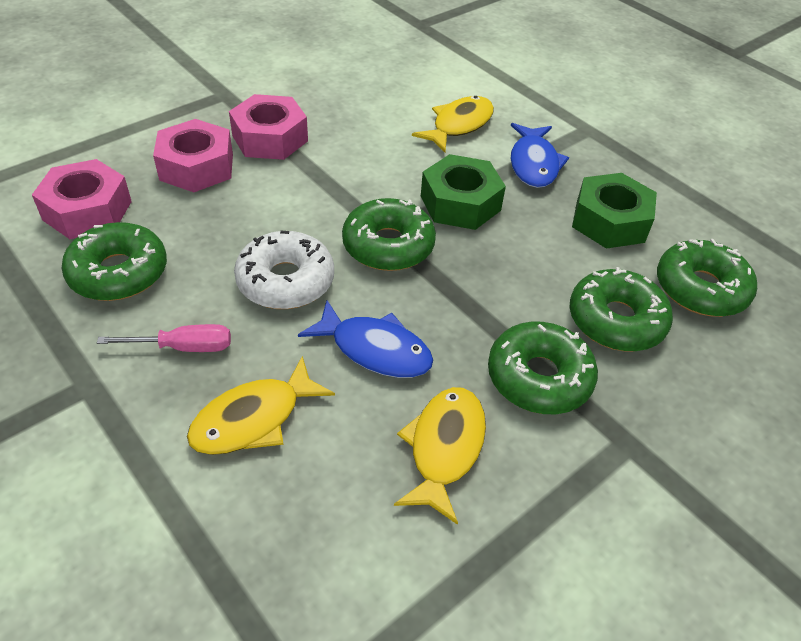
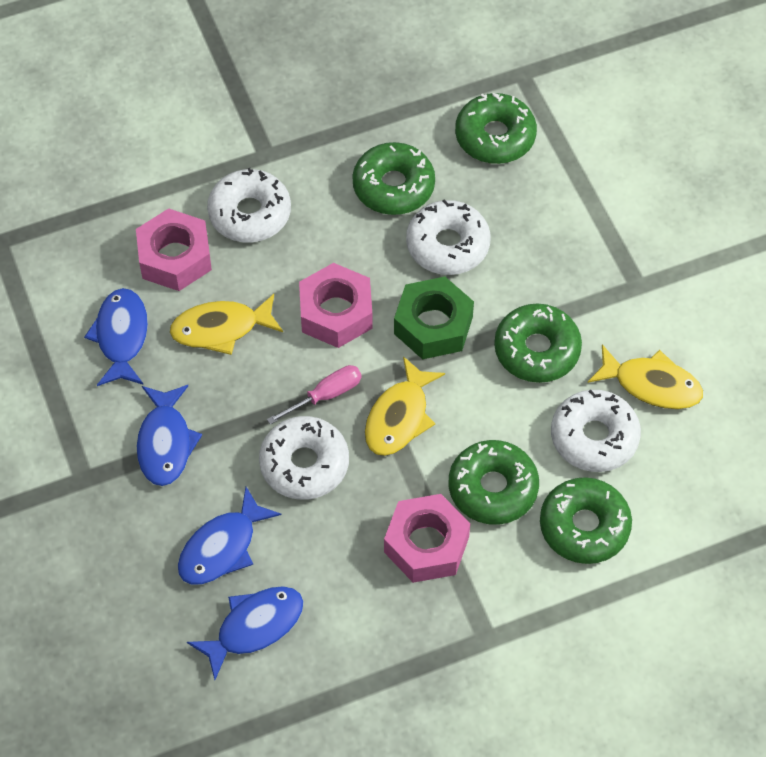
blue fish: [298,300,433,378] [511,123,569,188] = 2 -> [84,288,148,386] [137,385,202,486] [178,487,281,585] [187,586,303,680] = 4
green nut: [421,154,506,230] [572,173,657,249] = 2 -> [394,276,474,359] = 1
white donut: [234,231,334,309] = 1 -> [207,168,291,242] [259,416,349,500] [406,199,491,275] [551,390,641,472] = 4

